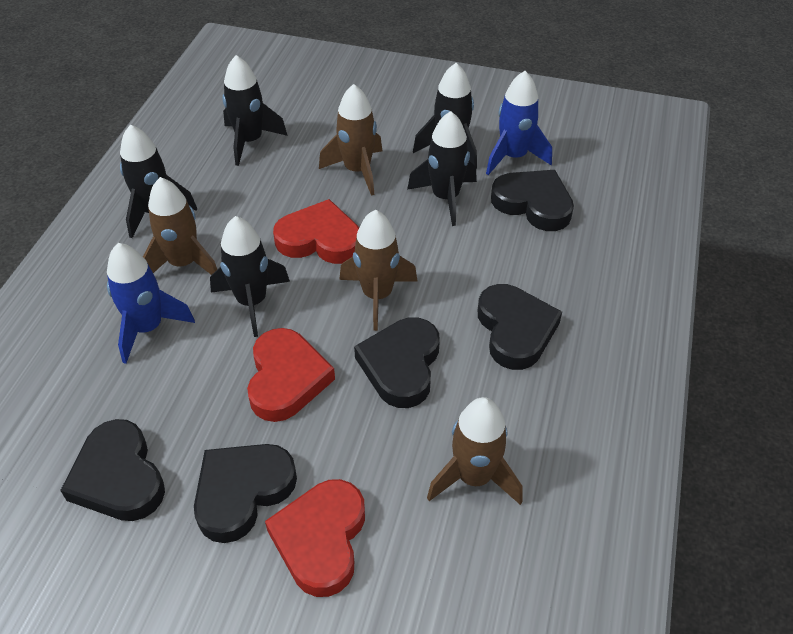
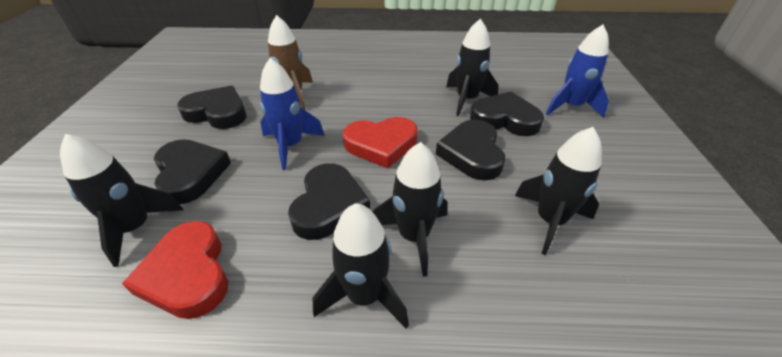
brown rocket: [143,177,217,275] [319,84,382,196] [339,210,418,331] [427,397,523,505] = 4 -> [268,15,313,110] = 1
red heart: [247,328,335,422] [265,479,365,597] [273,199,359,264] = 3 -> [122,221,228,319] [343,117,417,169] = 2

